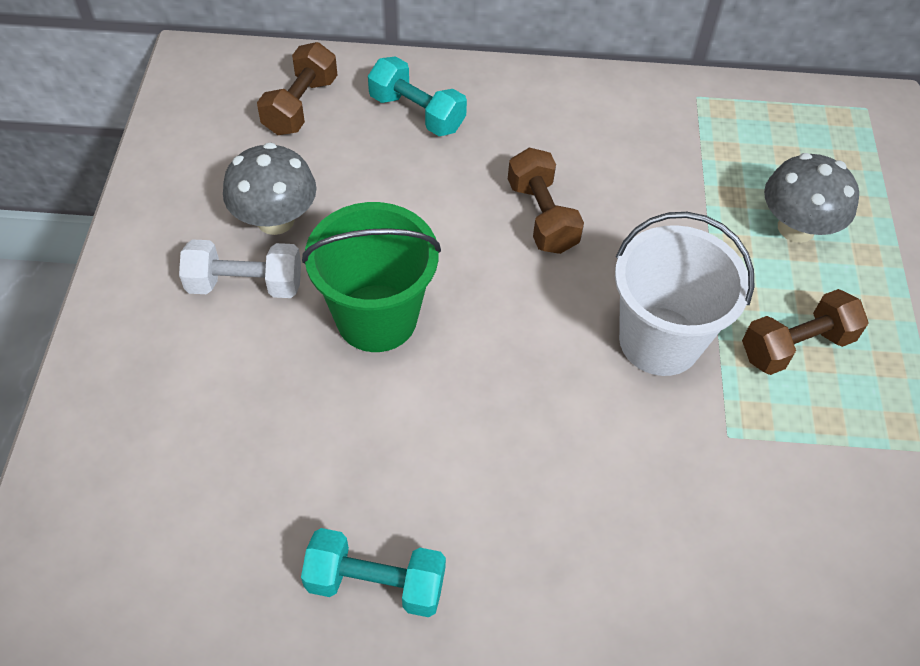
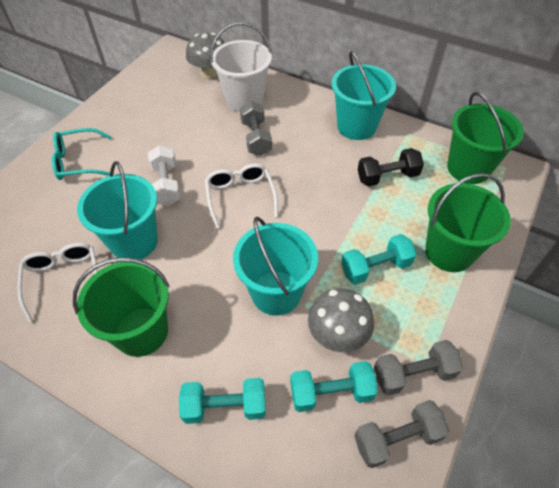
black dumbbell: none = 0 -> [358,148,424,187] = 1
brown dumbbell: [257,42,337,135] [508,147,584,254] [742,289,869,375] = 3 -> none = 0
green bucket: [302,202,441,352] = 1 -> [73,257,170,357] [425,173,511,272] [447,92,524,184] = 3
grey dumbbell: none = 0 -> [240,101,272,156] [354,400,450,468] [374,340,463,396] = 3
turquoise bucket: none = 0 -> [77,161,158,260] [233,217,318,316] [332,51,396,140] = 3
turquoise dumbbell: [301,528,446,617] [368,56,467,136] = 2 -> [179,378,266,424] [290,361,378,412] [341,234,417,285] = 3
turquoise glasses: none = 0 -> [52,128,112,180] = 1
white glasses: none = 0 -> [17,243,98,322] [205,164,278,229] = 2

